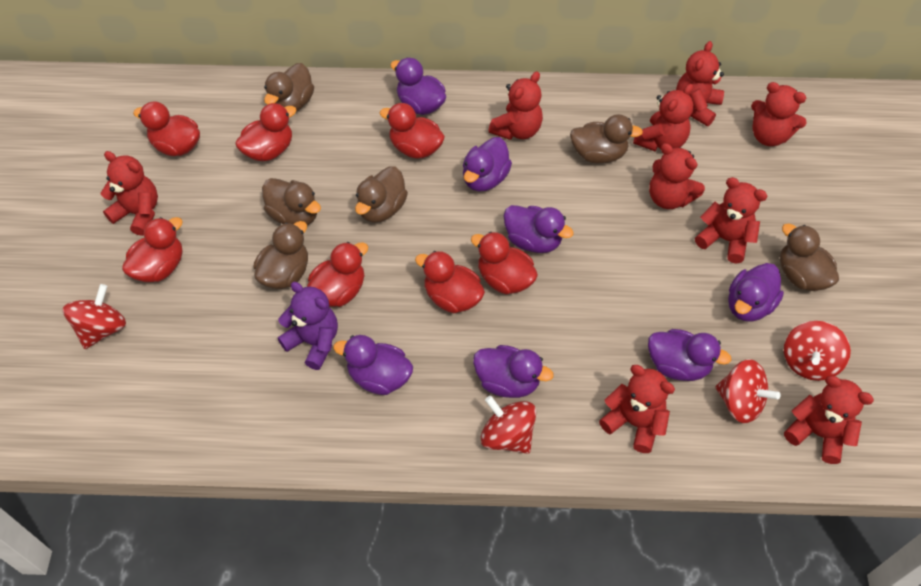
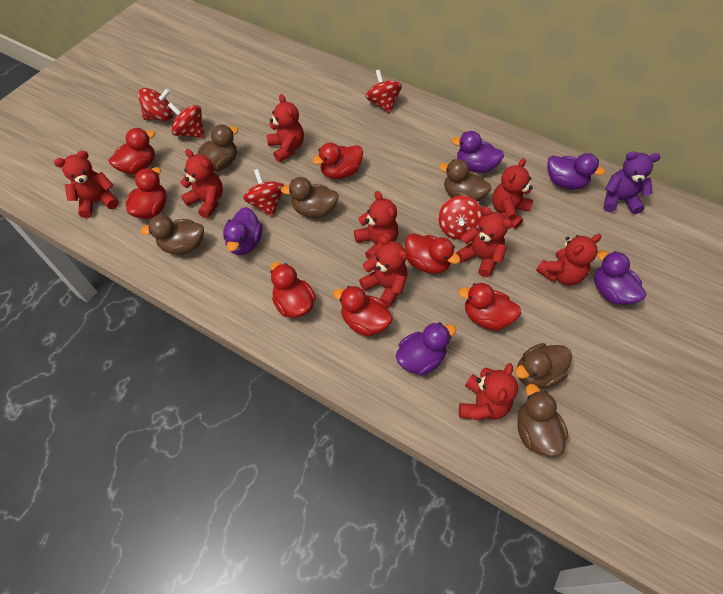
purple duck: [333,335,413,395] [390,58,446,115] [463,137,512,191] [473,345,554,398] [504,205,574,253] [648,329,731,381] [728,263,784,322] = 7 -> [223,207,263,255] [396,322,456,376] [451,131,504,173] [547,153,605,190] [594,250,646,305] = 5
red spinning top: [63,284,126,349] [481,396,537,454] [715,359,781,423] [784,321,851,381] = 4 -> [138,88,174,121] [167,102,205,138] [243,169,284,217] [366,70,402,113] [438,196,484,240] = 5

